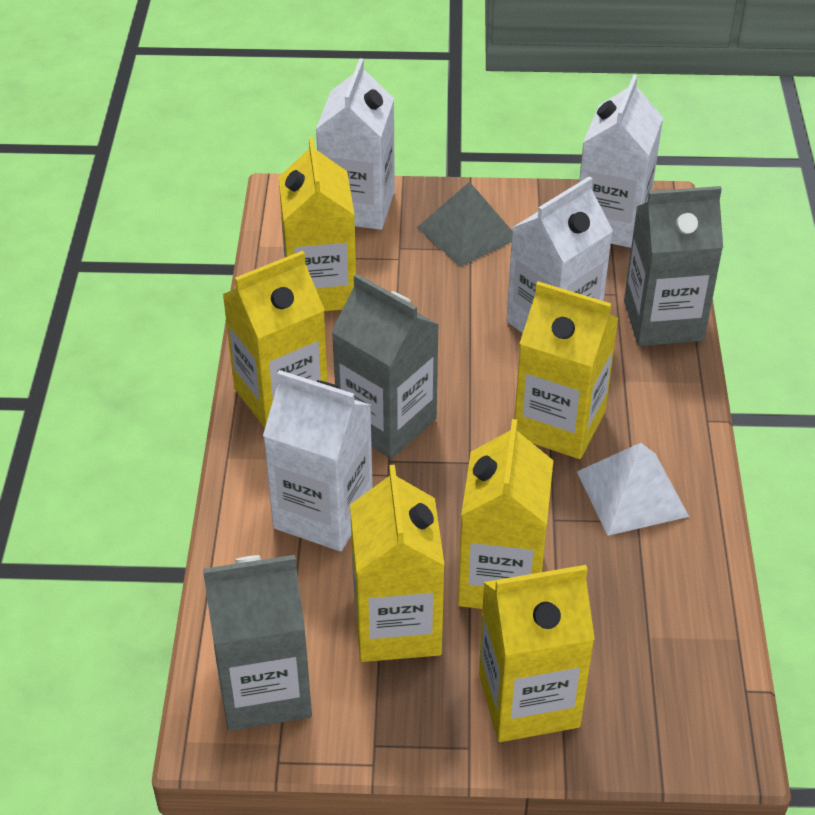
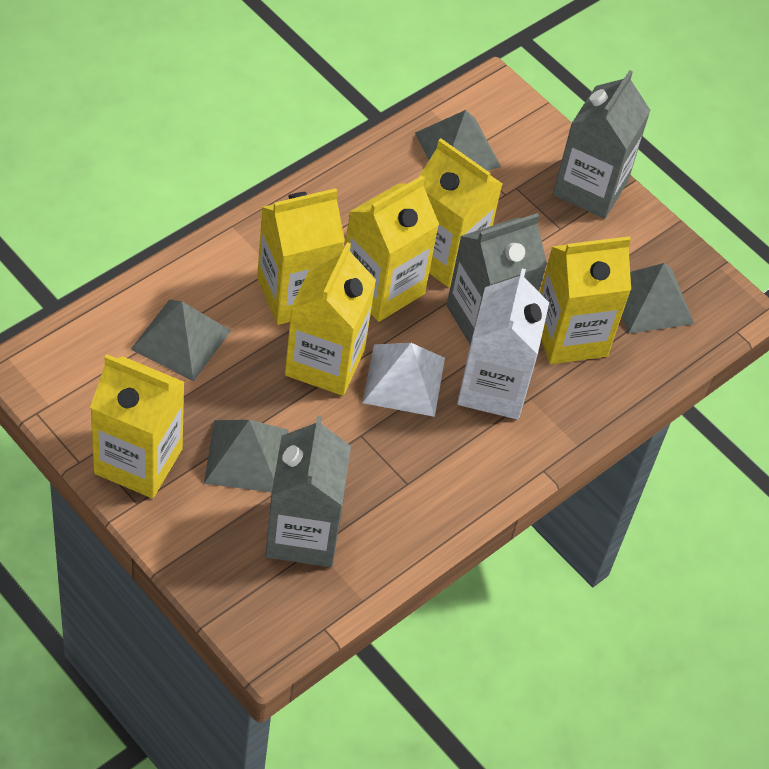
grey pyramid: [417,182,512,267] = 1 -> [131,299,231,382] [204,420,289,492] [415,110,501,171] [622,263,694,334] = 4
white carton: [263,370,373,551] [316,58,395,230] [507,176,613,333] [579,75,663,248] = 4 -> [457,268,549,419] = 1

